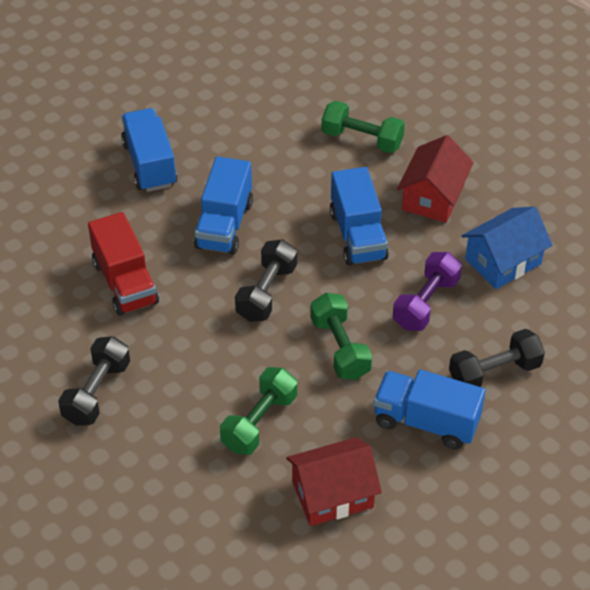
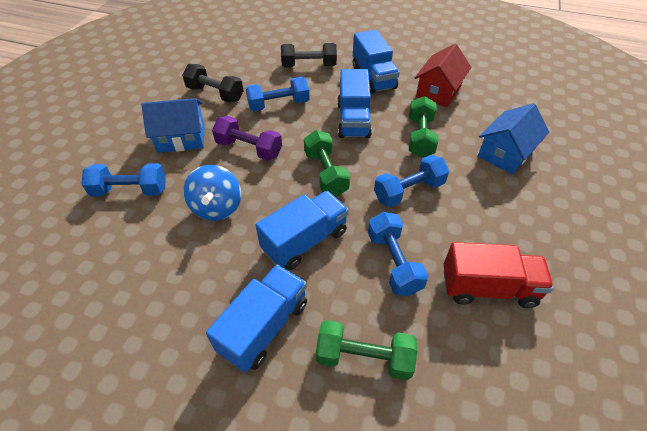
black dumbbell: [58,336,130,426] [235,239,297,322] [449,329,545,387] = 3 -> [182,64,244,103] [281,43,337,67] = 2
blue dumbbell: none = 0 -> [82,163,166,197] [246,77,309,111] [368,212,429,296] [374,155,449,207] = 4
blue house: [462,207,552,289] = 1 -> [141,98,205,153] [478,103,549,174] = 2
blue spinning top: none = 0 -> [183,165,241,221] = 1
red house: [286,437,382,526] [397,135,474,223] = 2 -> [415,44,472,107] = 1

